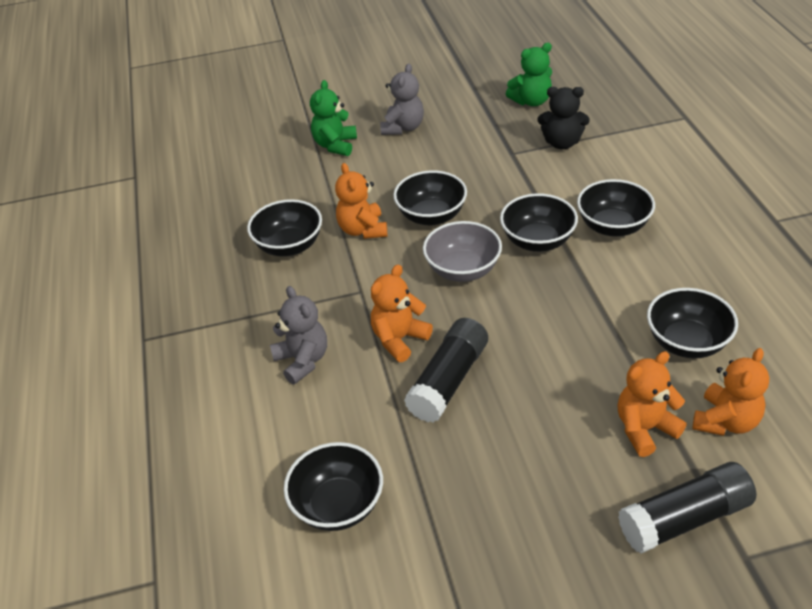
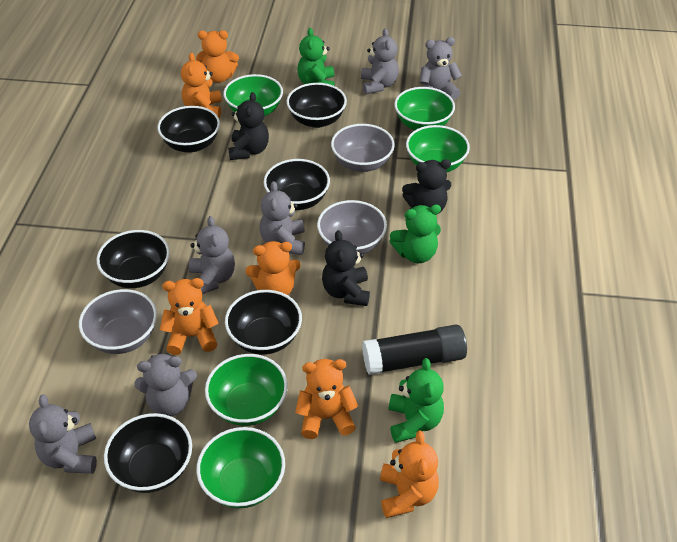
black glue stick: [404,318,488,423] [618,462,756,553] = 2 -> [362,325,467,375] = 1
black teddy bear: [538,87,590,149] = 1 -> [228,92,269,160] [322,230,370,306] [402,159,452,214] = 3
green bowl: none = 0 -> [197,427,285,508] [205,354,288,426] [224,74,283,116] [394,87,455,130] [406,125,470,172] = 5
green teddy bear: [310,80,357,156] [506,43,552,106] = 2 -> [297,28,335,86] [389,204,441,263] [389,358,444,443] = 3
grey bowl: [423,221,502,282] = 1 -> [79,289,157,354] [317,200,387,254] [331,124,395,172] = 3
grey teddy bear: [270,286,327,384] [380,64,424,135] = 2 -> [29,394,97,474] [134,352,197,416] [189,216,235,294] [259,181,305,255] [361,28,399,94] [419,37,462,100] = 6
orange teddy bear: [335,163,387,239] [371,264,433,362] [618,351,687,457] [692,348,769,436] = 4 -> [160,278,219,355] [181,53,222,118] [196,30,239,83] [246,241,301,295] [295,359,358,439] [380,431,439,518] = 6

